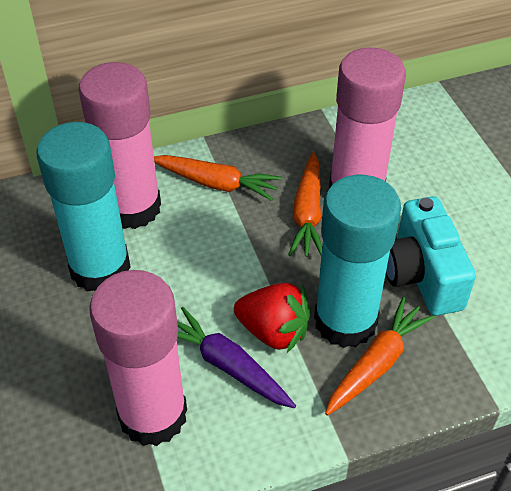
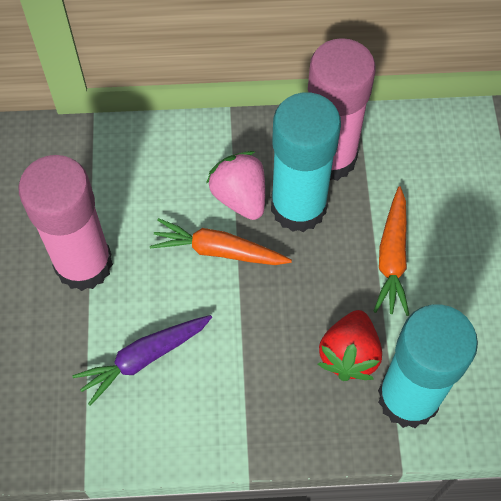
orange carrot: [154,155,282,201] [288,152,322,257] [325,297,435,416] = 3 -> [150,218,292,265] [373,187,409,316] = 2
pink glue stick: [79,62,161,229] [89,270,187,446] [329,47,406,188] = 3 -> [19,155,113,291] [308,38,376,181] = 2
pink strawberry: none = 0 -> [206,151,265,220] = 1
turquoise camera: [386,196,476,316] = 1 -> none = 0

